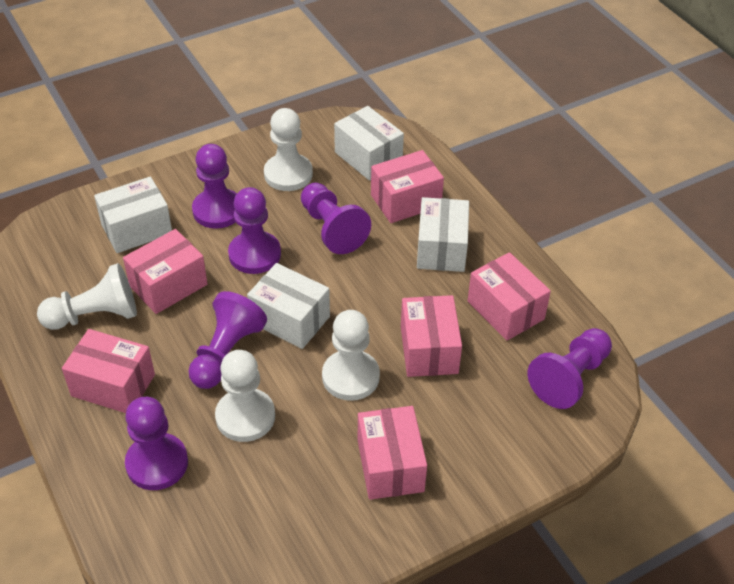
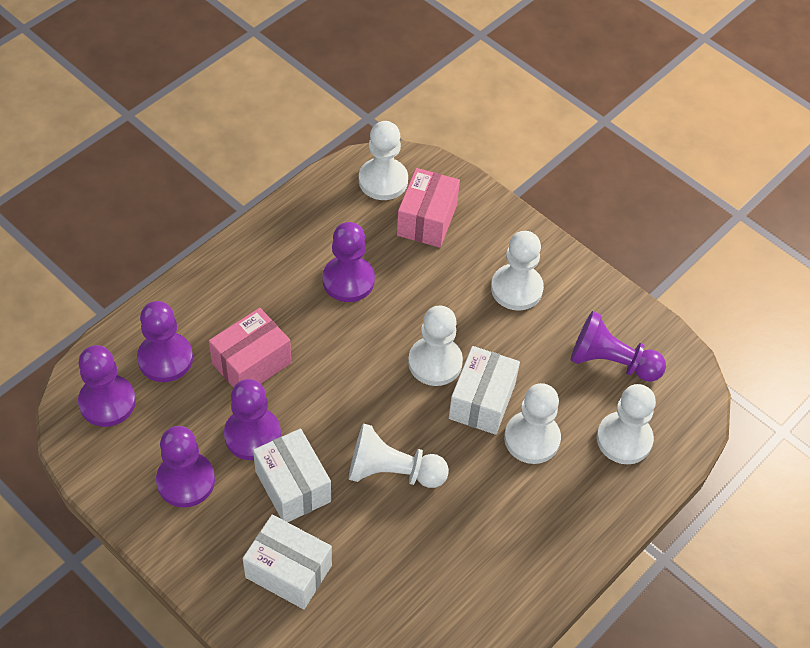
pink box: [62,329,155,413] [123,229,208,314] [358,406,427,500] [371,150,444,223] [401,295,462,377] [468,252,551,341] = 6 -> [209,308,291,388] [397,168,460,248] = 2
white box: [94,177,172,253] [247,263,330,349] [334,106,404,181] [417,197,469,272] = 4 -> [243,515,332,609] [253,429,331,522] [449,346,520,435] = 3
white pawn: [37,263,137,330] [215,350,275,442] [264,108,313,191] [322,310,380,401] = 4 -> [349,423,449,488] [359,121,408,200] [408,306,463,386] [491,231,544,311] [504,383,561,464] [597,384,656,464] = 6

